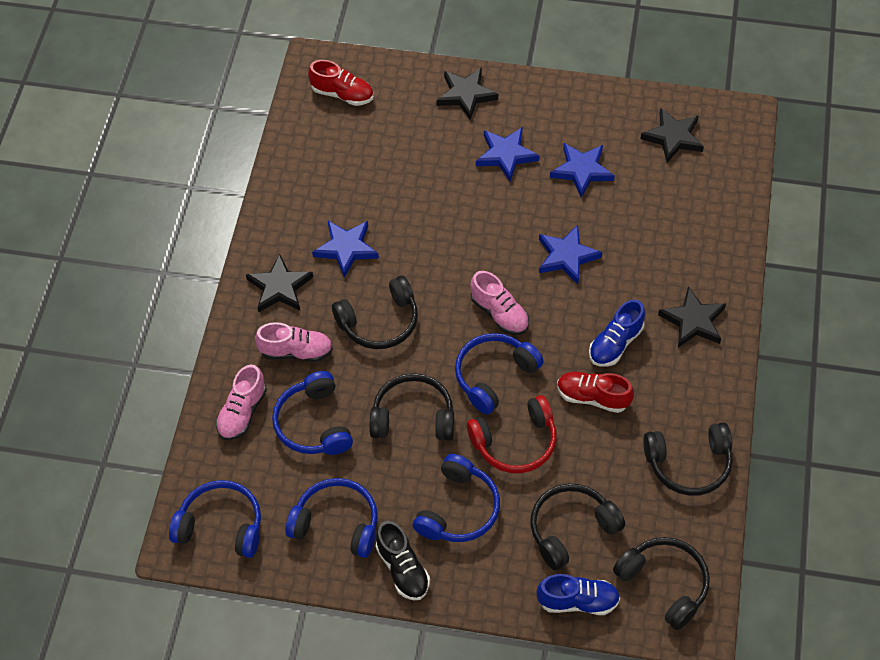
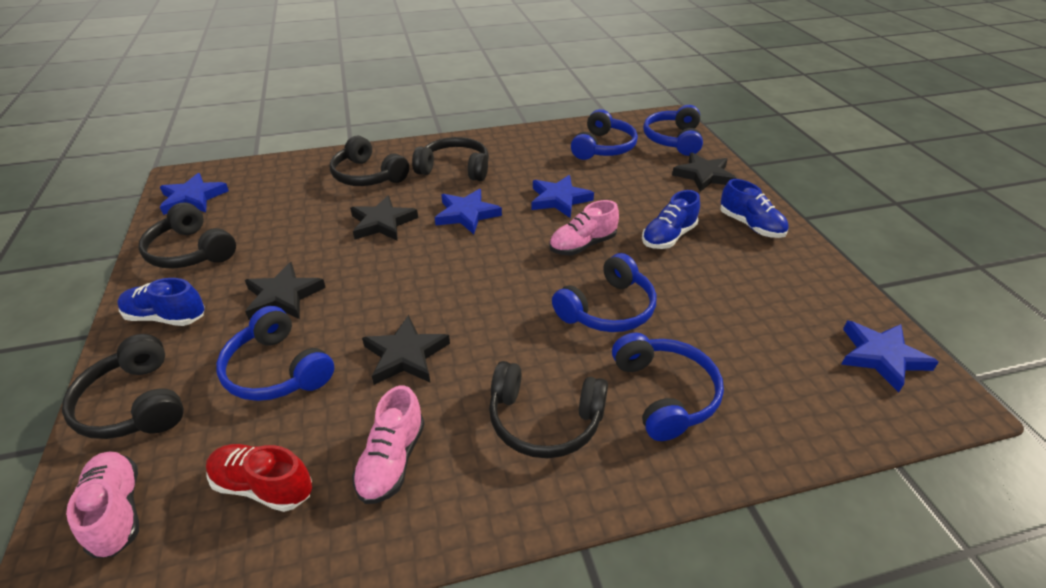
black shoe: [375,521,430,600] = 1 -> none = 0
blue shoe: [536,574,620,615] [589,300,645,367] = 2 -> [117,278,205,326] [642,190,700,249] [720,179,789,238] = 3
red headphones: [467,395,557,473] = 1 -> none = 0
red shoe: [308,60,373,106] [557,372,634,413] = 2 -> [206,444,312,512] = 1

